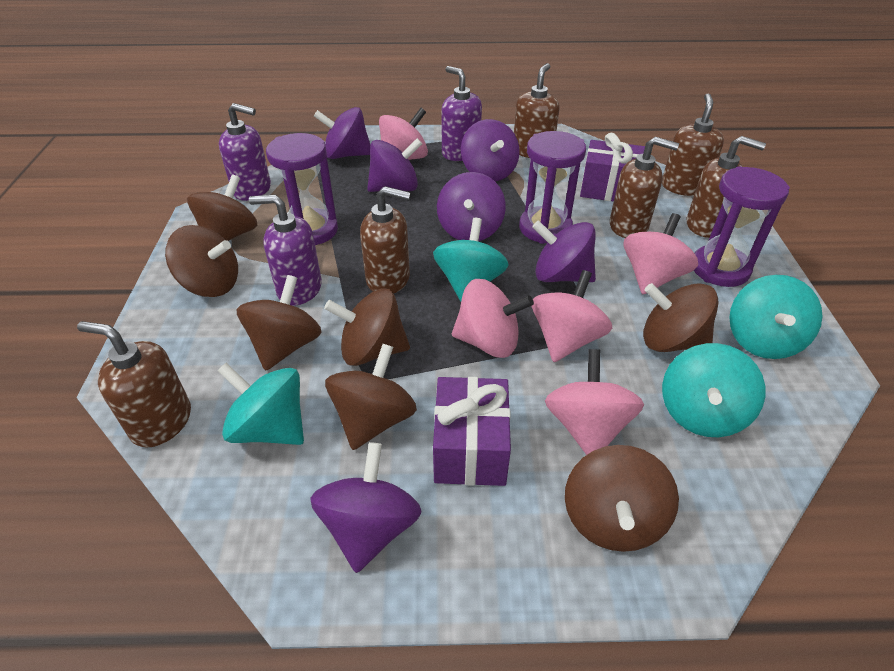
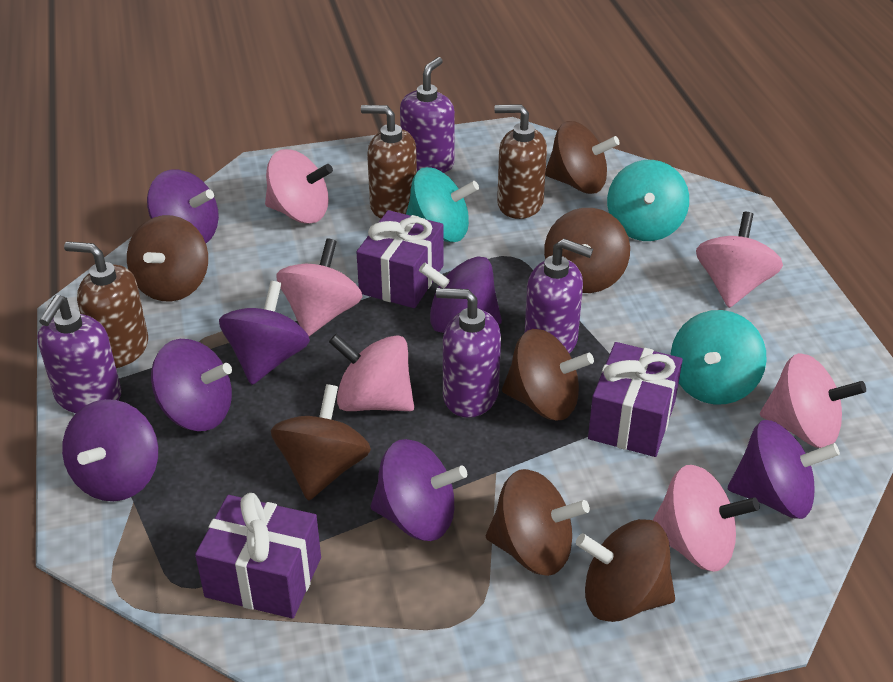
brown soap dispenser: [77,321,191,448] [360,186,411,294] [514,63,560,158] [610,137,679,238] [662,93,724,196] [687,136,766,238] = 6 -> [64,242,148,368] [361,105,417,218] [494,104,547,219] = 3
pink spinning top: [379,108,428,160] [452,279,534,358] [531,270,612,362] [545,349,644,455] [624,213,698,294] = 5 -> [265,149,333,224] [276,238,363,336] [329,334,414,411] [653,465,759,572] [696,212,783,308] [760,353,866,448] = 6
purple gift: [433,377,511,486] [580,133,645,202] = 2 -> [195,493,321,619] [356,210,444,308] [588,342,683,457] = 3
purple hourglass: [266,133,338,245] [519,131,586,244] [694,166,790,287] = 3 -> none = 0
purple soap dispenser: [219,103,271,201] [249,195,322,305] [441,66,482,161] = 3 -> [38,295,121,413] [400,57,455,173] [436,288,501,418] [525,239,593,354] = 4
purple spinning top: [310,442,421,573] [314,107,370,159] [367,138,422,192] [437,172,506,241] [461,119,520,182] [532,220,596,282] = 6 -> [62,399,158,501] [147,170,219,243] [151,339,232,431] [219,281,310,385] [371,439,467,541] [419,256,502,333] [728,420,840,519] = 7
turquoise spinning top: [217,363,304,445] [433,218,509,302] [662,343,765,437] [729,275,823,359] = 4 -> [406,167,479,242] [607,160,689,241] [671,310,767,404] = 3

